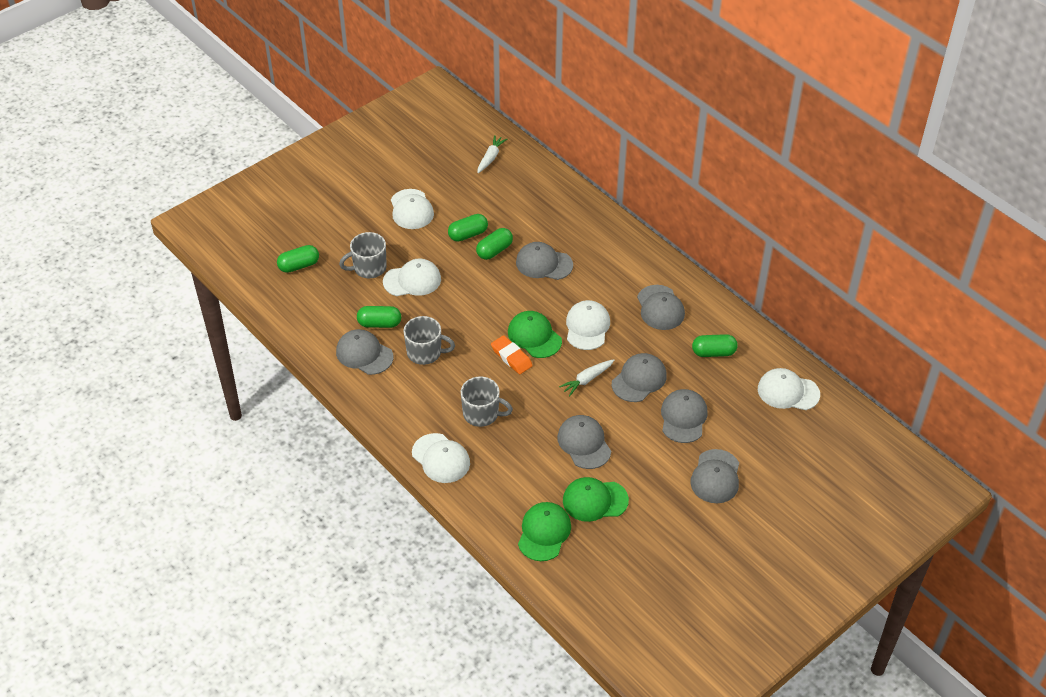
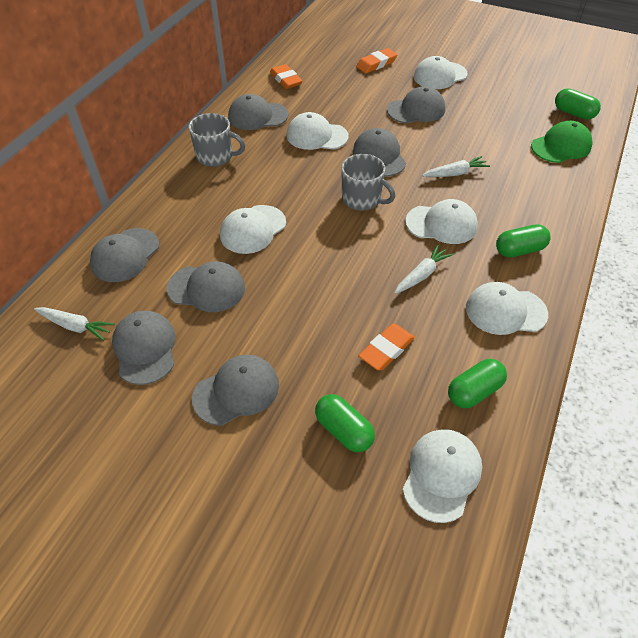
green cap: [508,311,562,358] [518,502,571,561] [563,477,629,522] = 3 -> [531,121,593,163] = 1
green capsule: [277,245,319,273] [357,306,401,328] [448,214,488,241] [476,228,513,260] [692,334,738,357] = 5 -> [315,394,375,452] [448,359,507,408] [496,224,551,257] [555,88,601,120] = 4
grey mug: [339,232,387,278] [404,316,455,365] [461,377,513,427] = 3 -> [189,113,245,167] [341,154,395,211] = 2
orange eraser: [491,335,533,374] = 1 -> [270,64,302,89] [356,48,397,73] [359,323,415,371] = 3
white cap: [383,258,441,296] [391,189,434,229] [412,433,470,483] [566,300,610,350] [758,368,820,410] = 5 -> [220,205,286,254] [287,112,349,150] [402,429,482,523] [405,199,478,244] [414,56,468,89] [466,282,548,335] = 6
white carrot: [477,135,507,173] [559,359,614,397] = 2 -> [34,307,115,341] [394,245,454,294] [422,156,490,177] = 3

